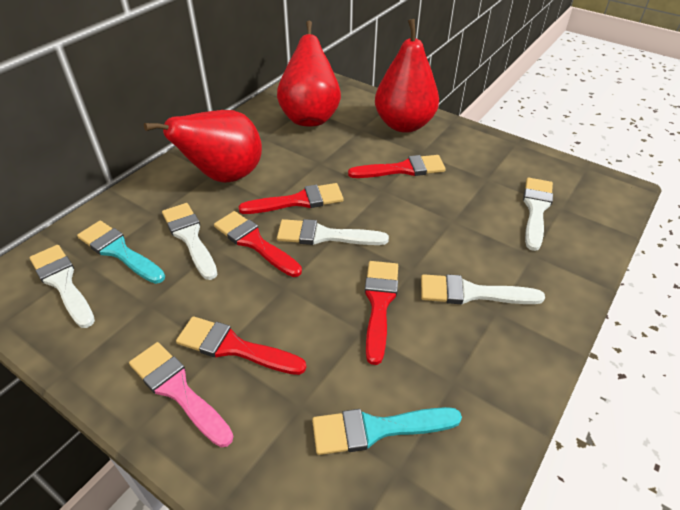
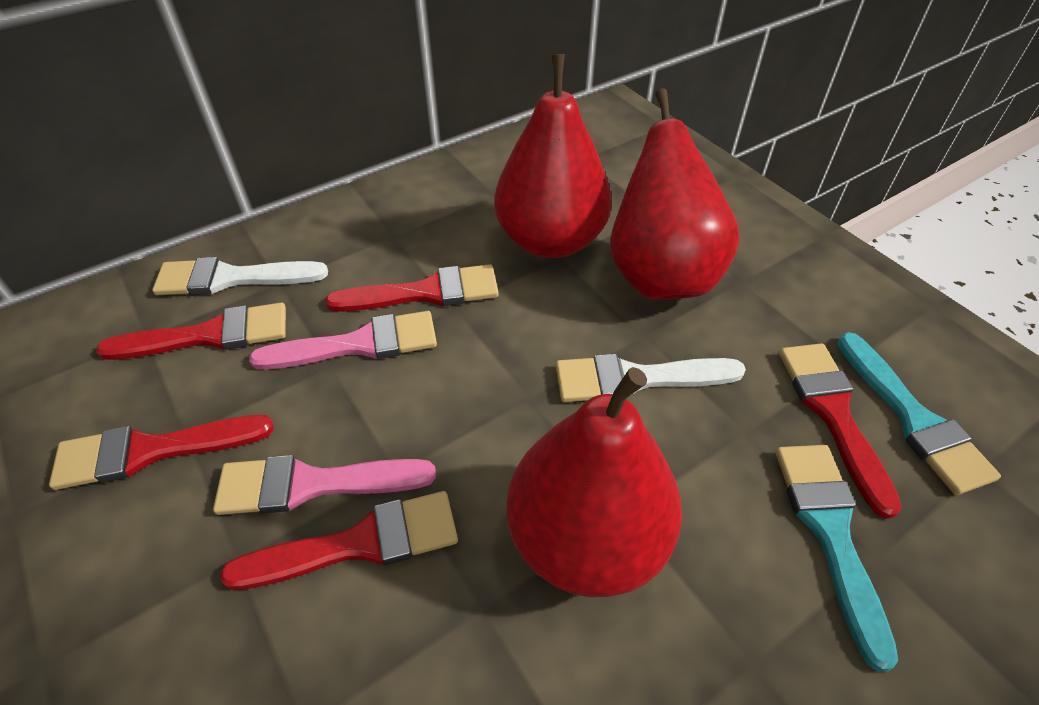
pink brush: [129,342,233,447] = 1 -> [213,455,436,515] [249,311,437,370] = 2
white brush: [30,245,95,328] [162,203,217,280] [277,219,389,245] [421,274,545,304] [523,177,553,251] = 5 -> [152,257,328,295] [556,354,746,402] = 2

